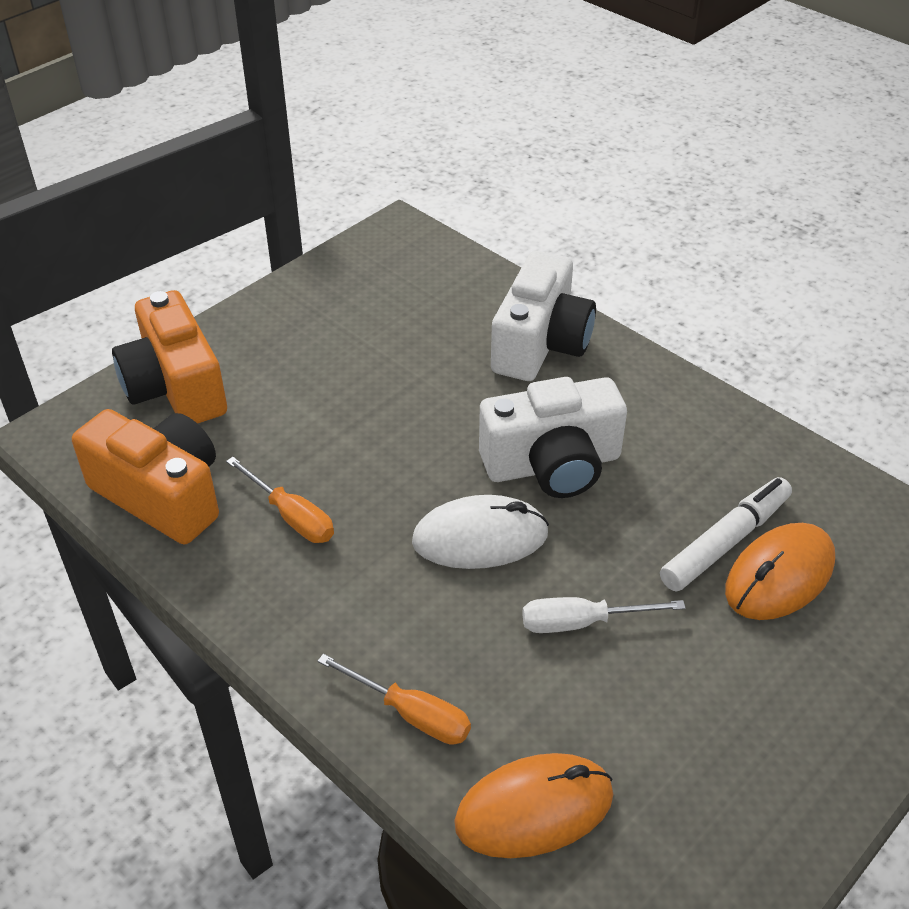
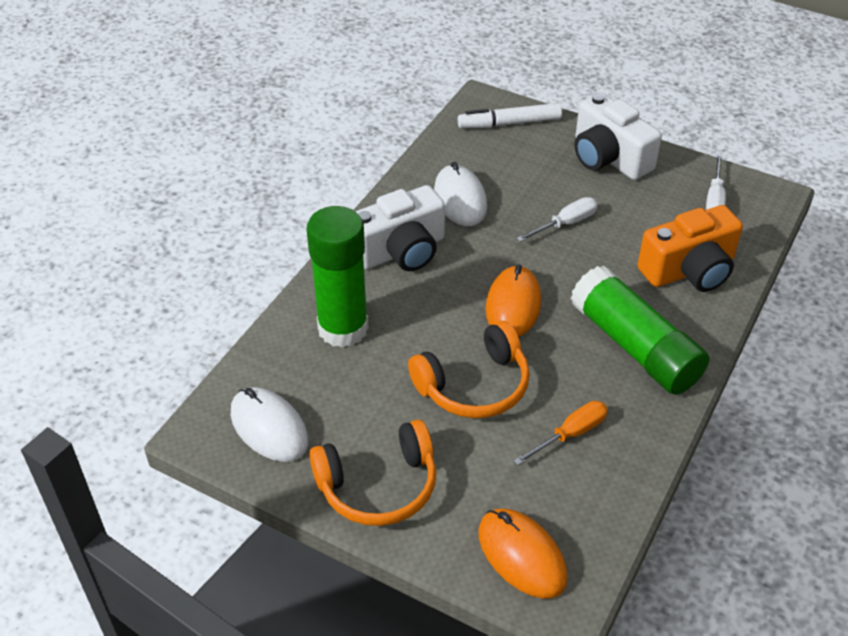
green glue stick: none = 0 -> [307,206,369,348] [571,266,710,395] = 2
orange camera: [72,409,219,544] [112,290,227,424] = 2 -> [637,205,743,292] = 1
orange headphones: none = 0 -> [309,420,436,526] [408,321,530,418] = 2
orange screwdriver: [226,457,334,543] [318,654,471,745] = 2 -> [514,401,608,465] = 1
white mouse: [412,495,549,569] = 1 -> [230,387,309,462] [434,162,487,226] = 2
white screwdriver: [522,597,686,633] = 1 -> [516,197,598,242] [706,154,726,210] = 2

